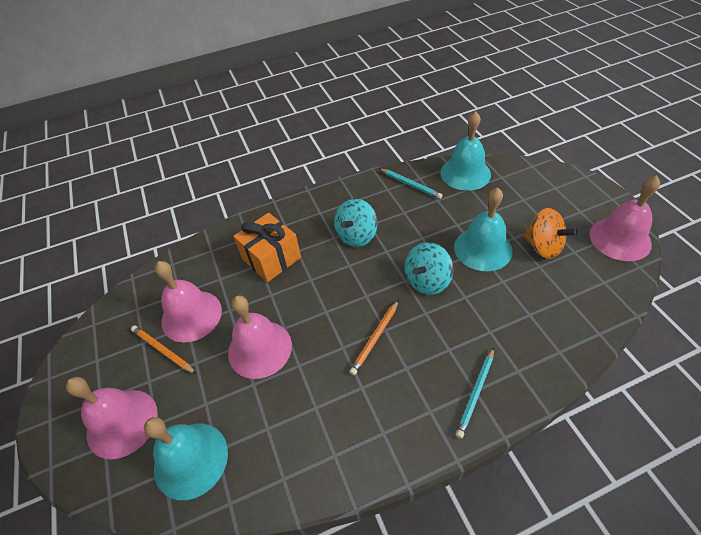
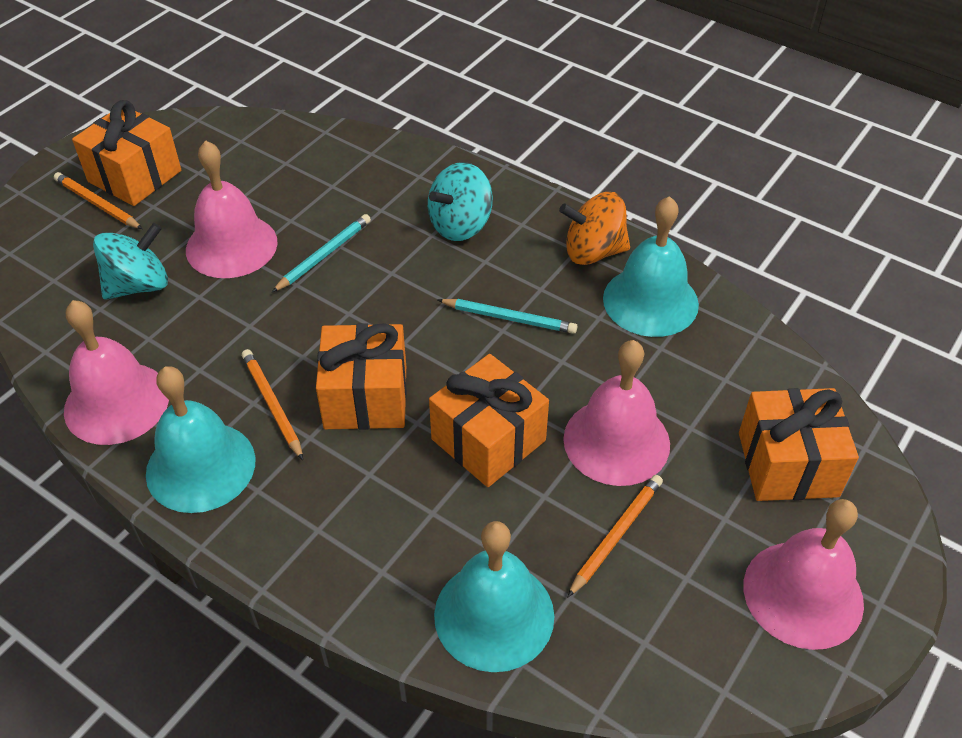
orange gift: [233,213,301,282] = 1 -> [72,100,181,206] [316,323,407,430] [429,354,549,487] [739,388,859,501] = 4
orange pencil: [131,326,196,374] [349,300,399,376] = 2 -> [54,172,143,229] [242,349,303,460] [567,475,663,598] = 3

